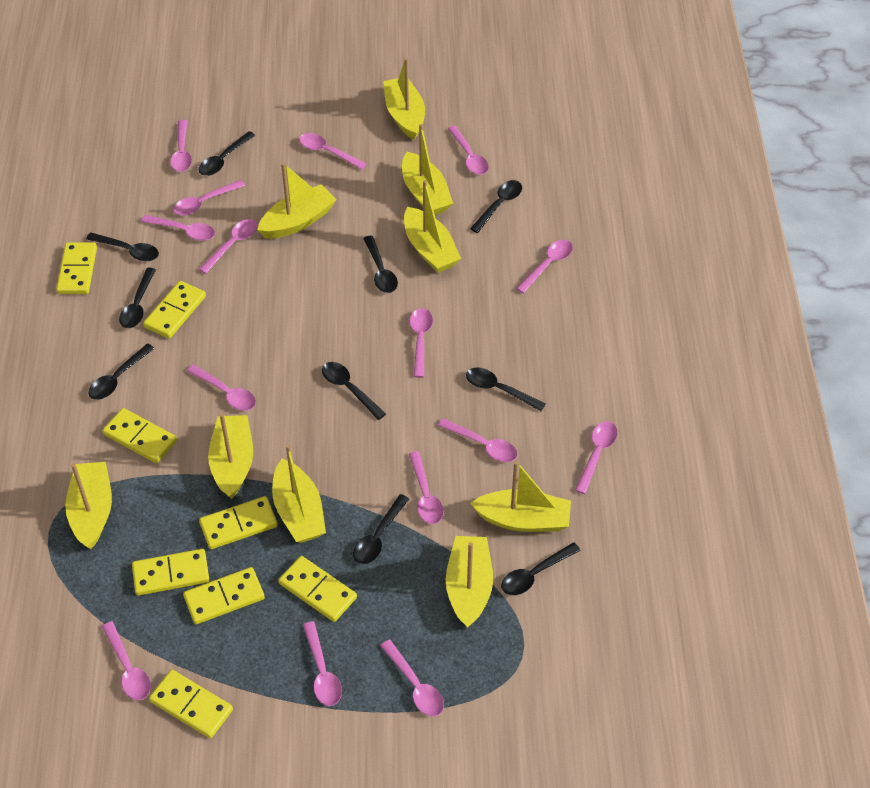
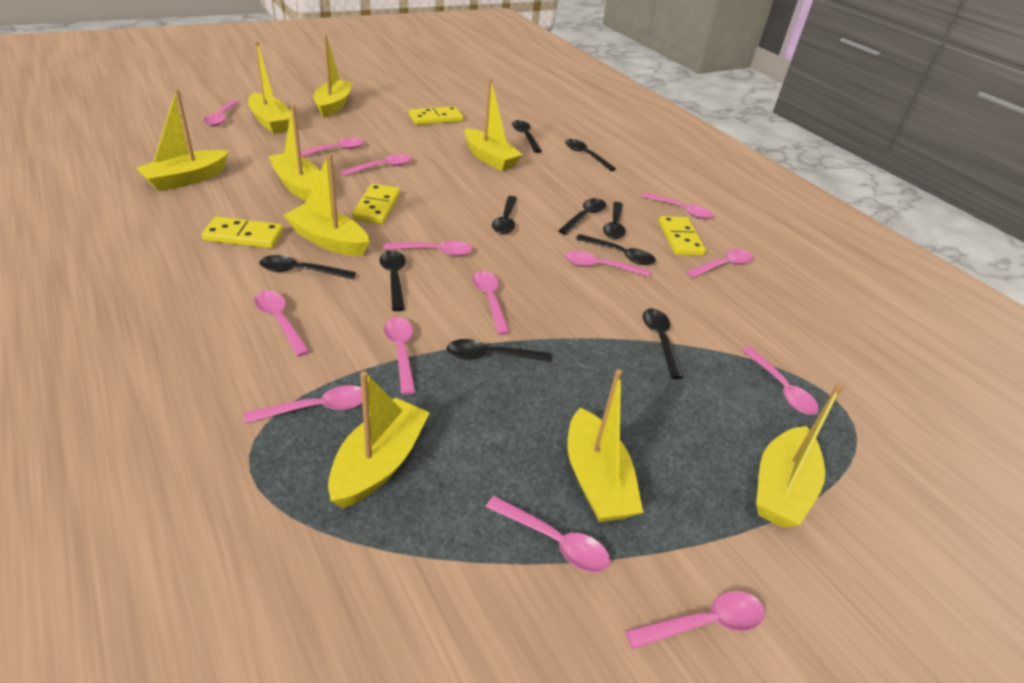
pink spoon: [102,621,151,700] [141,215,215,241] [170,120,192,172] [173,180,245,215] [187,364,256,411] [199,219,258,274] [299,133,367,170] [303,621,342,706] [380,639,444,716] [409,451,444,524] [410,308,433,378] [438,418,518,462] [448,126,489,175] [516,240,573,293] [575,421,618,494] = 15 -> [203,100,239,126] [244,385,362,424] [254,290,310,356] [300,138,364,157] [341,154,412,176] [384,241,472,256] [384,317,415,395] [472,271,510,335] [486,496,610,572] [565,251,650,277] [625,591,765,649] [641,192,713,219] [686,249,753,278] [742,347,819,415] = 14
yellow domino: [56,242,97,294] [102,408,177,463] [132,549,209,596] [143,281,206,339] [149,670,233,738] [183,567,265,624] [199,496,278,549] [278,556,357,622] = 8 -> [202,217,283,248] [352,184,400,224] [409,106,463,125] [659,216,706,256] = 4

